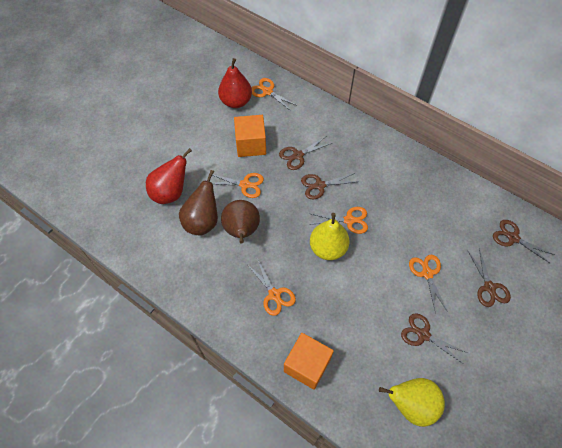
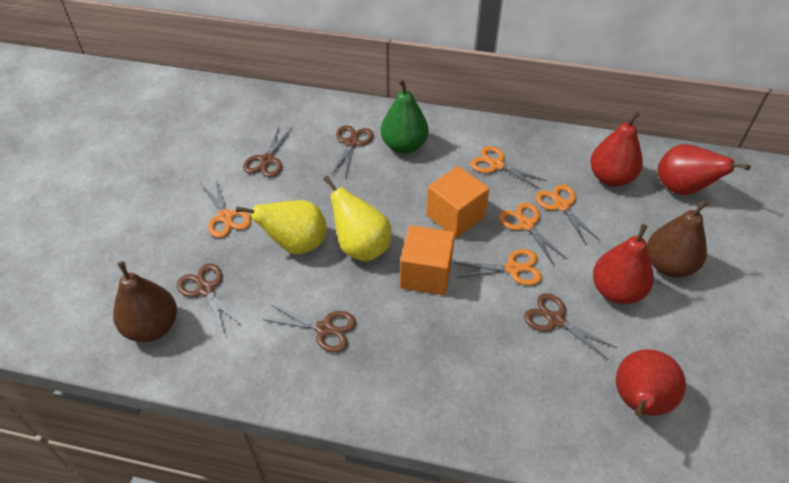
green pear: none = 0 -> [381,79,429,154] = 1
red pear: [146,148,192,204] [218,58,252,108] = 2 -> [590,111,643,187] [593,224,654,304] [616,349,686,416] [658,144,751,195] = 4

